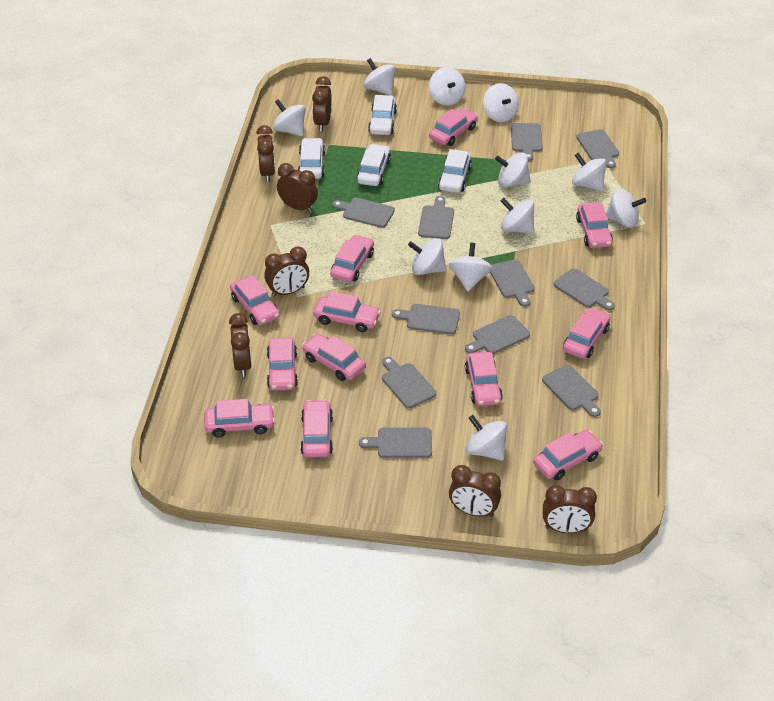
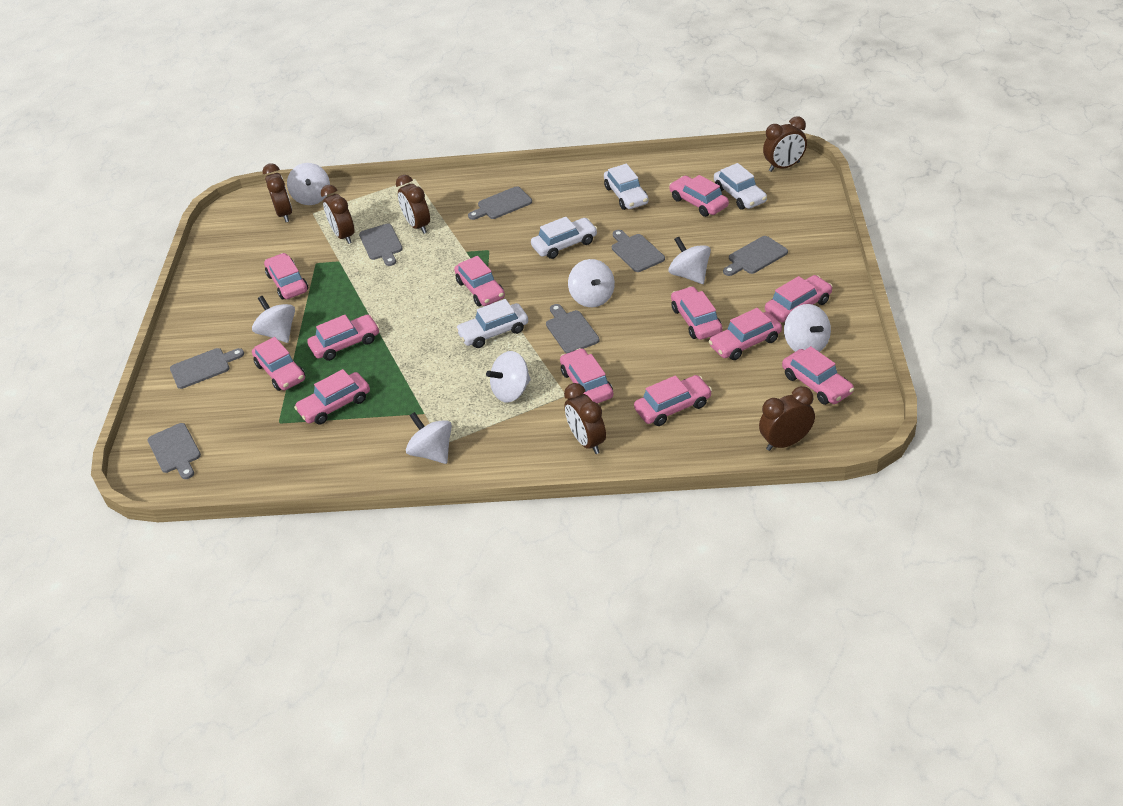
brown clock: [229,313,252,377] [256,125,275,182] [264,246,309,297] [277,163,318,213] [312,76,332,131] [449,465,501,517] [543,485,597,533] = 7 -> [263,163,292,222] [321,185,354,244] [396,175,430,234] [564,383,606,454] [759,386,815,451] [763,116,807,172] = 6
grey cutting board: [332,198,395,228] [359,427,432,458] [382,357,436,408] [392,304,460,334] [418,196,454,239] [465,315,530,354] [490,259,535,307] [511,123,543,161] [542,365,601,417] [553,268,615,310] [576,129,619,168] = 11 -> [147,423,201,479] [170,348,244,389] [359,223,403,266] [468,186,532,220] [546,304,600,353] [612,230,665,272] [723,236,788,276] = 7
white spinning top: [273,99,306,136] [363,58,396,96] [408,238,447,275] [429,67,465,106] [449,243,492,291] [466,415,507,461] [483,83,519,122] [495,152,531,188] [501,198,534,234] [572,152,607,191] [606,188,646,228] = 11 -> [252,296,295,343] [287,163,330,205] [406,412,452,464] [486,351,531,402] [568,259,615,307] [668,237,711,284] [784,304,831,352] = 7

